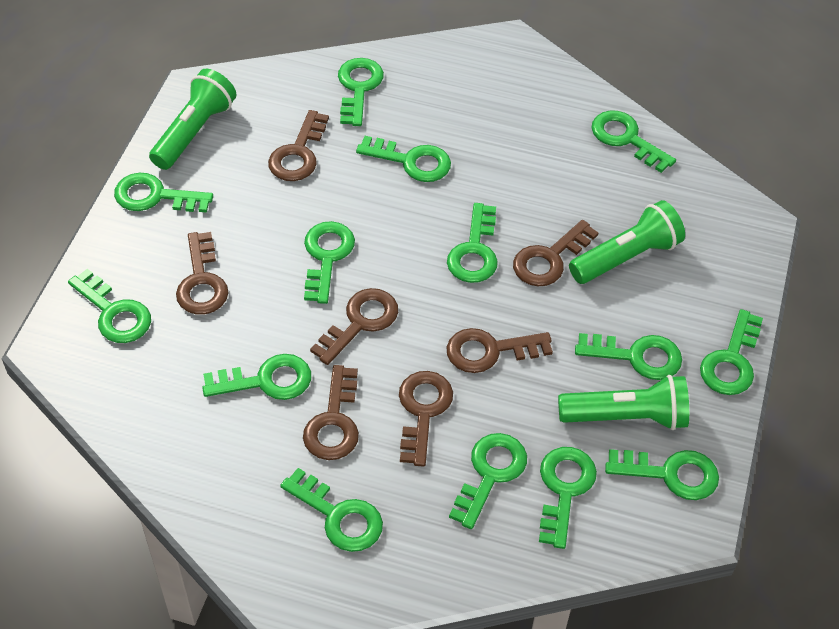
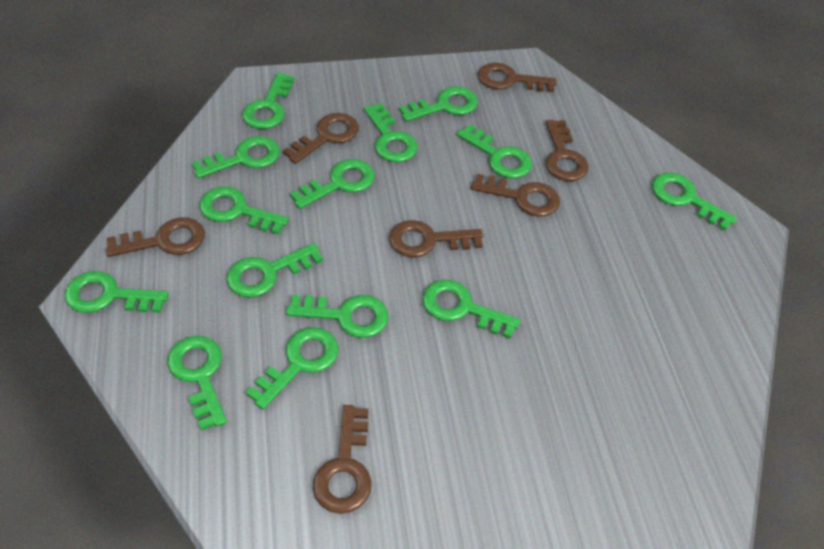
green flashlight: [149,69,236,170] [558,375,689,430] [569,200,685,284] = 3 -> none = 0

